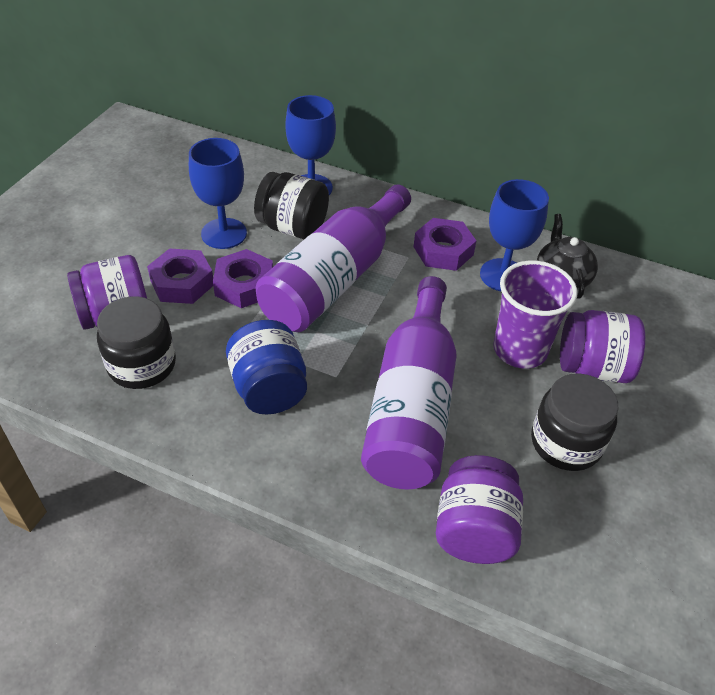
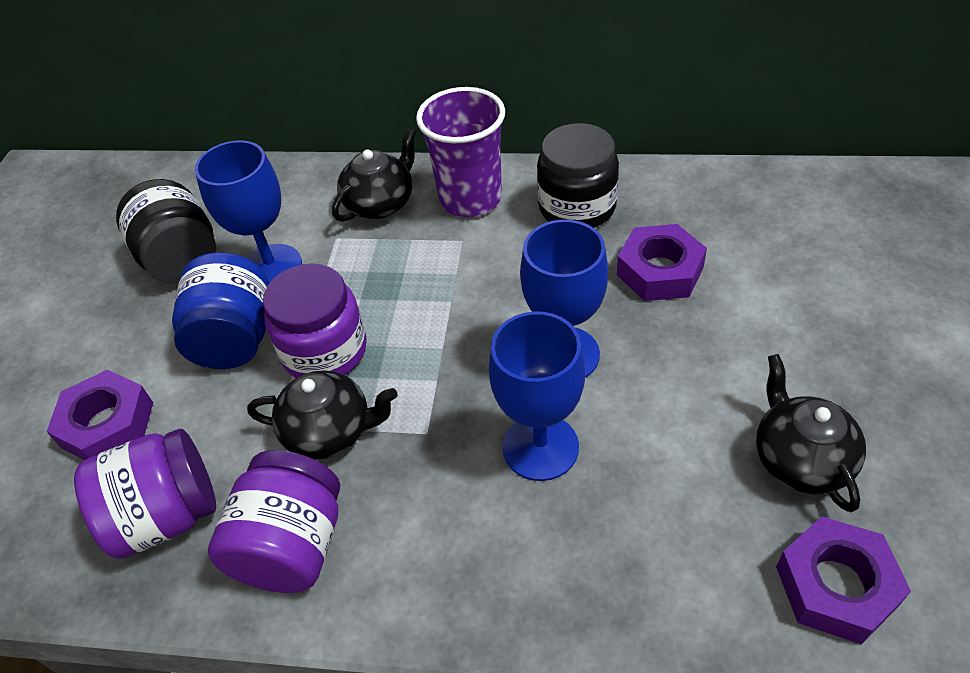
black jar: [97,296,176,389] [254,172,329,239] [531,373,619,471] = 3 -> [116,179,216,283] [537,123,619,228] = 2
black teapot: [537,214,598,299] = 1 -> [247,370,398,460] [332,127,417,222] [756,354,866,512] = 3
purple bottle: [256,184,411,332] [361,276,457,489] = 2 -> none = 0

